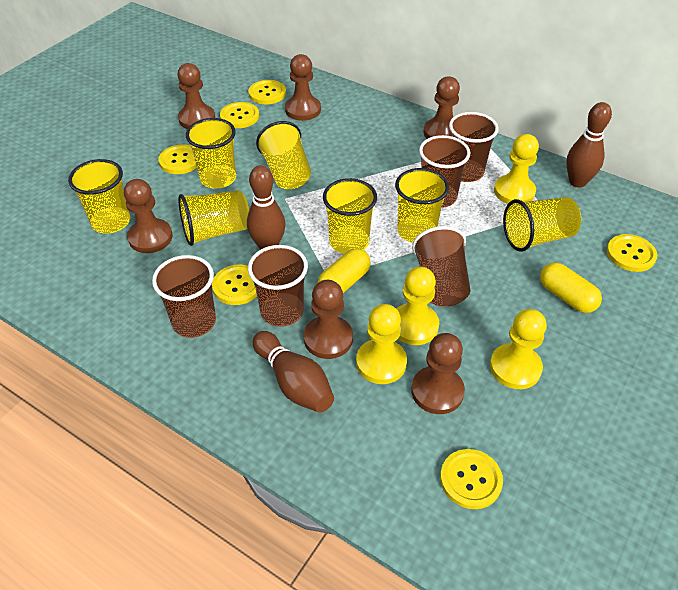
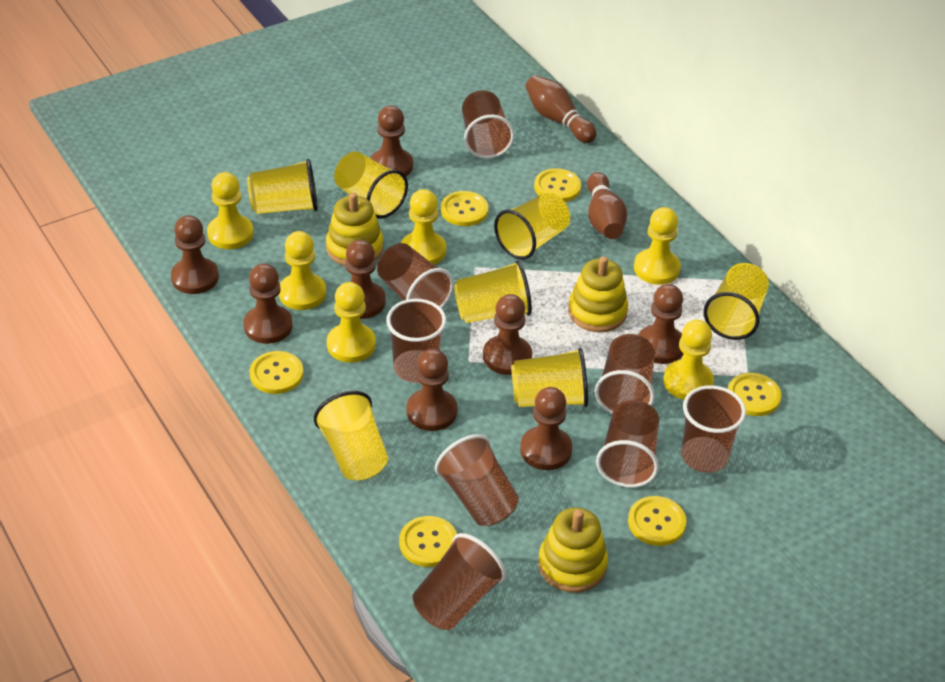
brown bowling pin: [247,166,286,250] [253,331,334,413] [566,102,612,188] = 3 -> [525,75,597,143] [587,172,627,239] = 2
brown cup: [152,255,216,338] [248,245,308,327] [412,226,470,307] [419,135,470,208] [449,112,499,182] = 5 -> [377,243,454,309] [386,299,446,383] [412,533,506,630] [435,434,519,526] [462,90,514,159] [594,334,655,414] [596,400,659,488] [681,385,746,473] = 8
brown pawn: [124,179,173,253] [177,63,215,129] [285,54,321,121] [304,280,353,359] [411,333,465,414] [424,76,460,139] = 6 -> [171,215,219,294] [243,263,293,344] [345,240,385,319] [371,106,413,176] [407,349,457,431] [483,294,532,375] [520,387,572,470] [638,284,684,364] = 8
yellow capsule: [318,248,371,293] [540,262,602,313] = 2 -> none = 0
yellow pawn: [356,304,407,384] [396,266,439,345] [490,309,547,389] [494,134,539,204] = 4 -> [207,172,254,249] [279,231,326,310] [327,282,376,363] [401,189,446,265] [634,207,681,285] [663,319,714,400] = 6
yellow stacking toy: none = 0 -> [326,193,383,266] [538,507,608,593] [568,256,628,332] = 3

